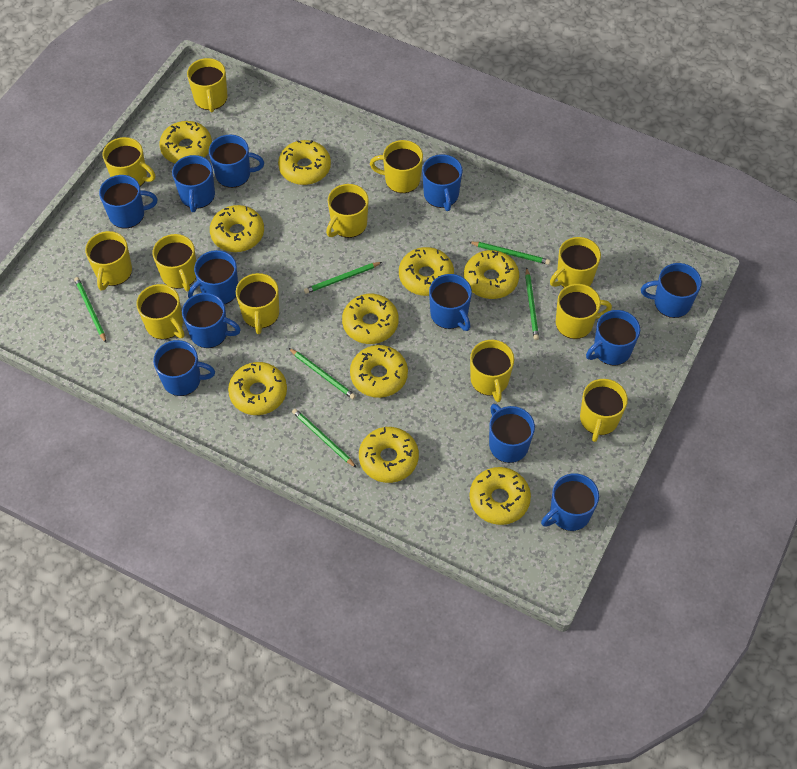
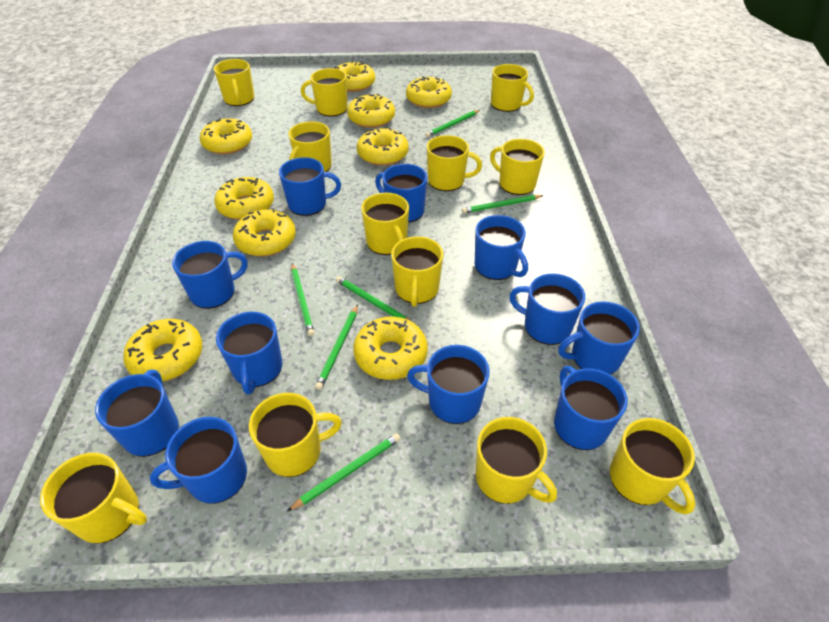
blue mug: [99,175,158,228] [153,340,215,396] [172,155,215,212] [182,293,241,348] [188,250,238,304] [209,134,264,188] [422,154,463,211] [429,274,472,331] [489,404,535,463] [541,473,599,531] [586,310,640,365] [641,263,702,318] = 12 -> [95,370,179,457] [150,417,247,504] [172,241,248,309] [216,312,282,395] [279,157,341,216] [375,164,427,223] [407,345,490,424] [475,215,528,280] [509,273,585,345] [554,366,627,450] [558,301,640,374] = 11
yellow donut: [160,121,212,163] [210,205,264,252] [228,362,287,415] [278,140,331,185] [342,294,399,344] [350,345,408,398] [359,427,419,483] [399,247,454,296] [464,250,519,299] [469,467,531,525] = 10 -> [123,319,202,382] [200,118,252,154] [214,177,274,220] [233,209,296,256] [335,61,375,92] [347,94,395,128] [353,317,428,380] [357,128,409,166] [406,76,452,108] = 9

